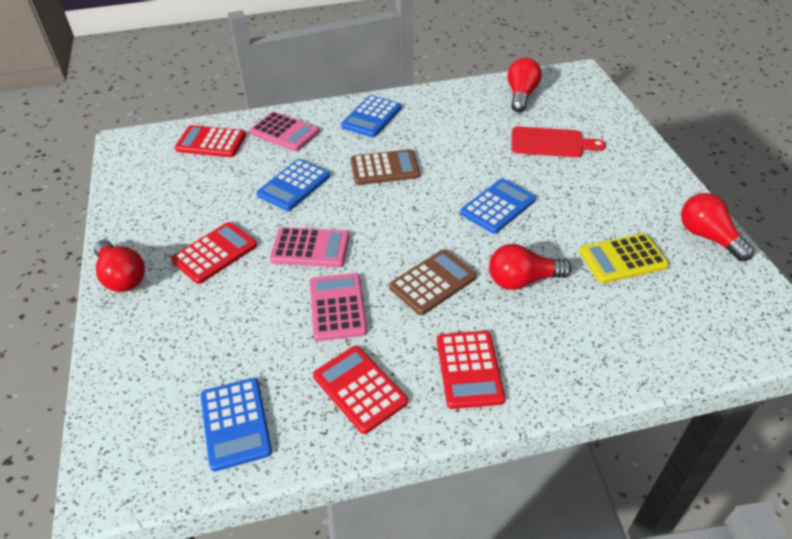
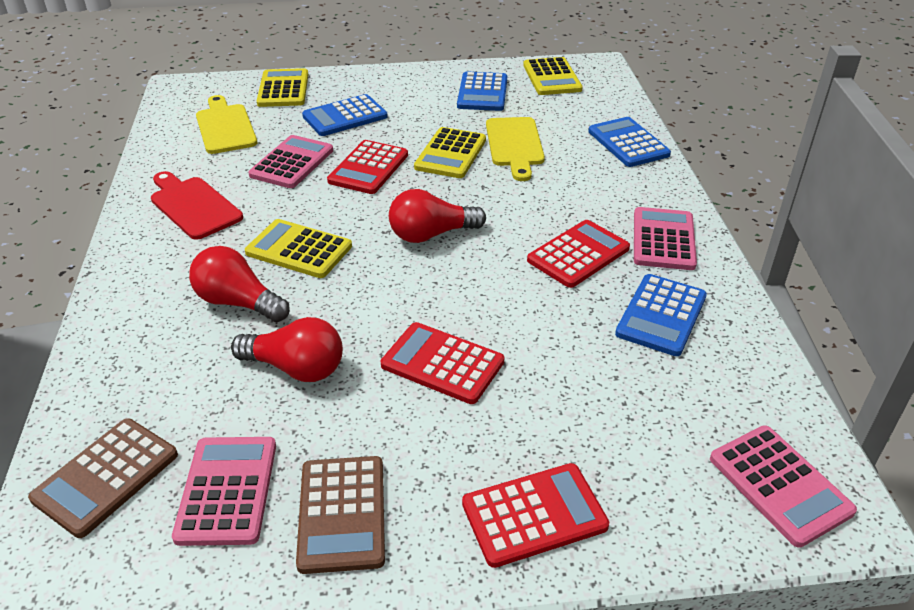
pink calculator: [249,111,319,151] [270,227,350,267] [310,273,367,341] = 3 -> [172,437,276,546] [248,135,333,188] [634,207,697,270] [710,425,857,548] = 4
red light bulb: [94,240,145,292] [489,244,572,290] [507,58,542,112] [681,193,754,261] = 4 -> [189,246,290,322] [231,317,343,382] [389,189,486,243] = 3
yellow calculator: [579,233,669,283] = 1 -> [245,219,352,278] [257,68,308,107] [414,127,486,178] [523,57,583,95] = 4
yellow cutting board: none = 0 -> [196,95,257,154] [486,117,545,181] = 2

